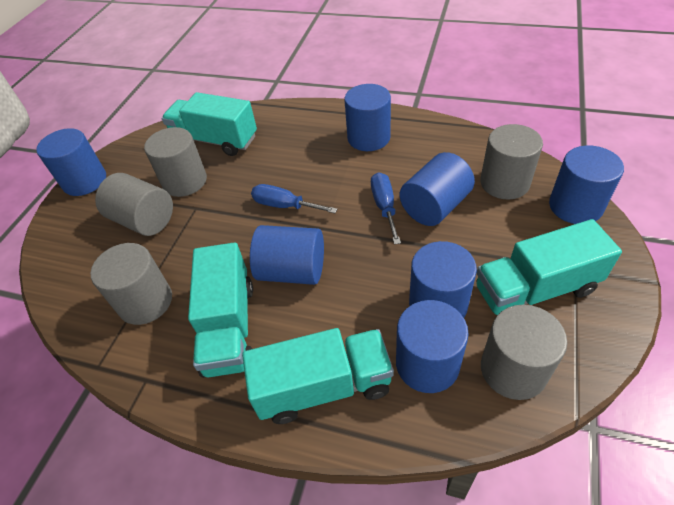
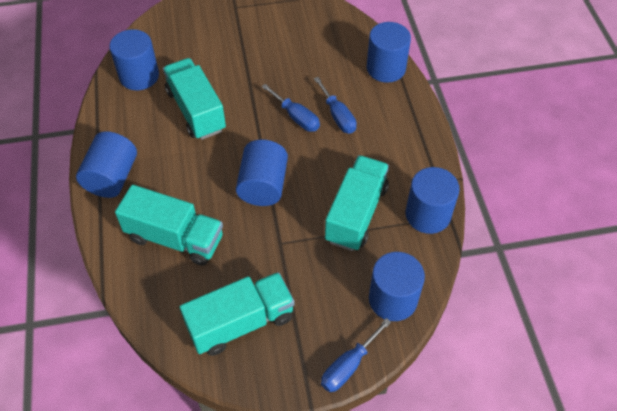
blue cylinder: [36,128,106,196] [250,225,324,285] [344,84,391,151] [396,300,469,393] [400,152,475,226] [409,241,477,318] [549,145,624,224] = 7 -> [76,131,137,198] [109,29,159,90] [236,139,288,206] [367,22,411,83] [369,252,425,321] [406,167,460,234] = 6
blue screwdriver: [251,184,337,214] [371,172,401,245] = 2 -> [261,84,320,132] [314,77,357,134] [321,318,391,392] = 3
grey cylinder: [90,243,172,325] [95,173,173,236] [144,127,207,197] [480,124,543,200] [481,305,567,400] = 5 -> none = 0

